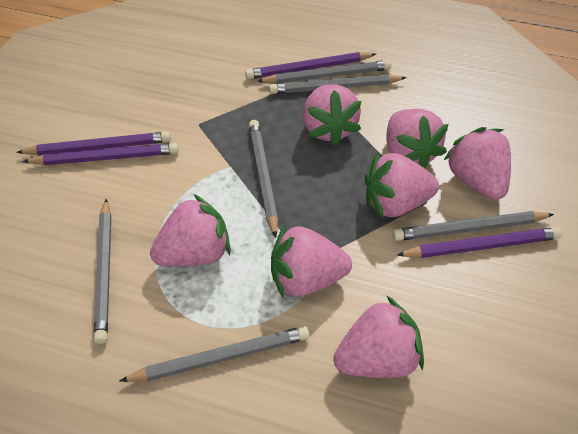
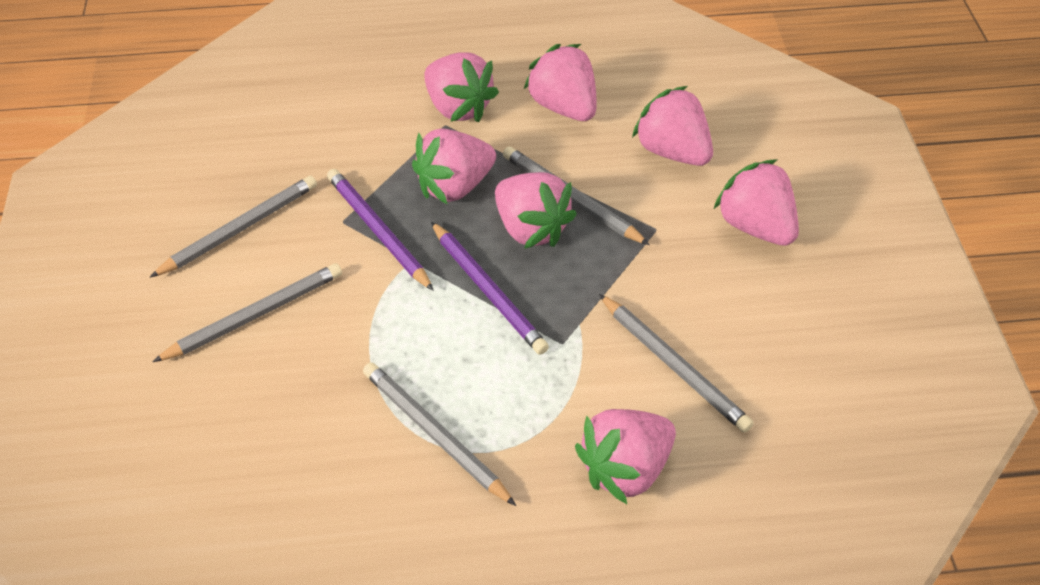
grey pencil: [94,199,111,344] [120,326,310,382] [249,120,278,238] [257,60,392,84] [269,74,407,94] [393,211,554,241] = 6 -> [150,176,317,277] [153,263,342,362] [363,362,516,506] [503,146,649,245] [599,294,754,433] = 5
purple pencil: [16,132,171,156] [22,143,179,165] [245,52,376,79] [397,227,562,258] = 4 -> [327,169,434,291] [431,221,549,355] = 2

